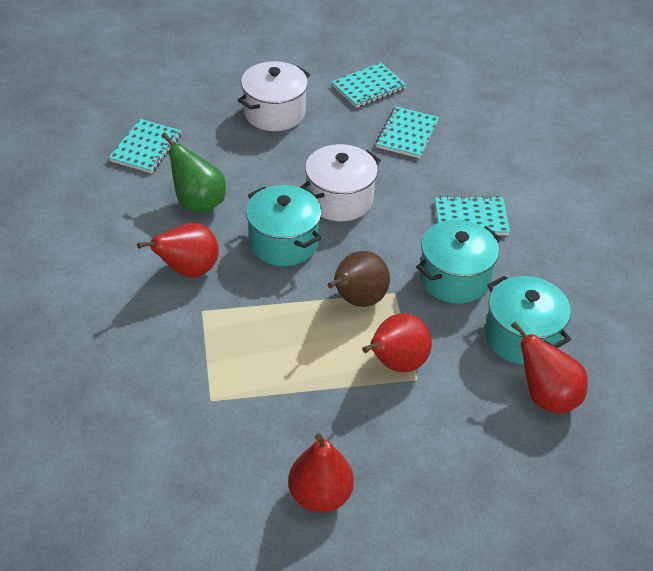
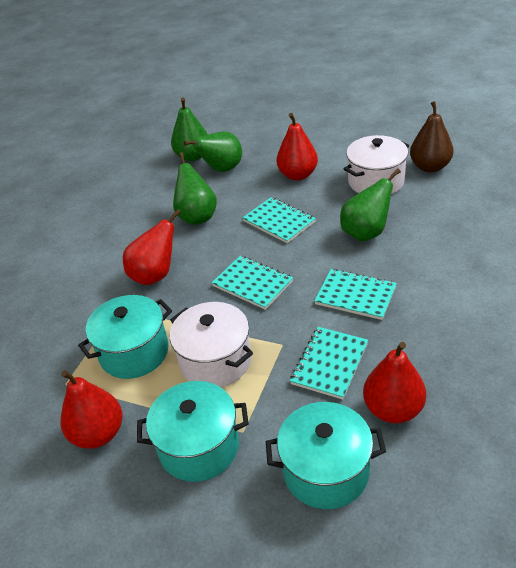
green pear: [161,132,226,214] = 1 -> [171,97,208,161] [173,152,217,225] [183,131,242,172] [340,168,401,242] = 4

